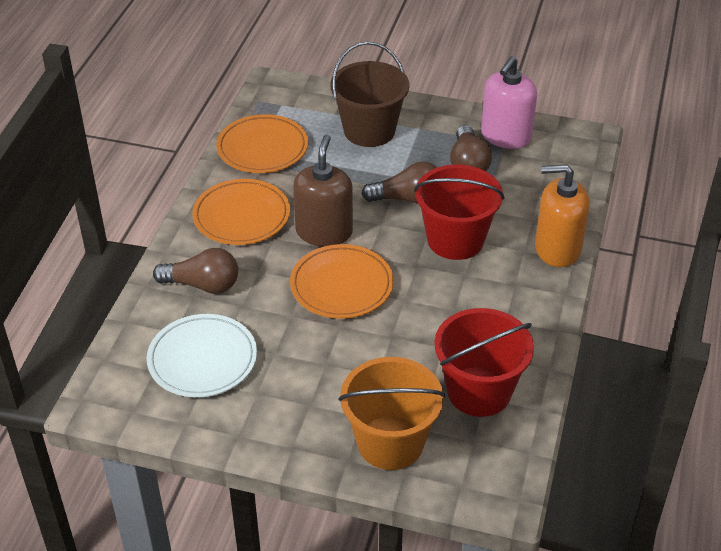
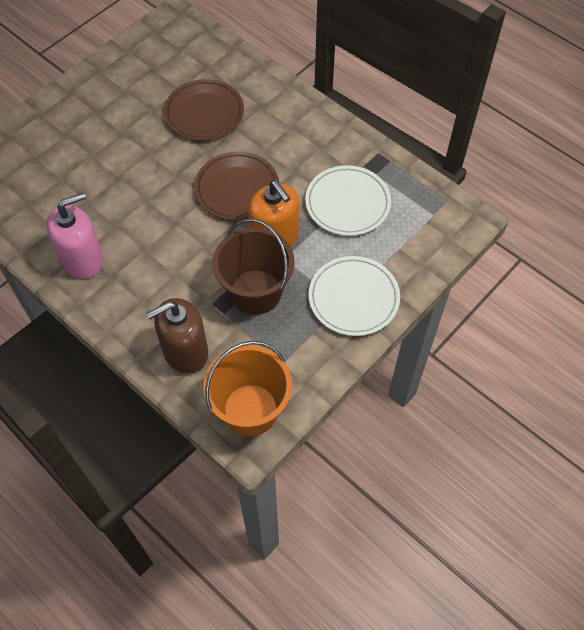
brown light bulb: [153,248,238,294] [362,161,437,204] [450,125,492,171] = 3 -> none = 0
brown plate: none = 0 -> [164,79,244,141] [194,151,279,220] = 2
orange plate: [192,179,290,245] [216,114,308,173] [290,244,393,319] = 3 -> none = 0
red bucket: [414,164,505,260] [435,308,534,417] = 2 -> none = 0
white plate: [147,314,257,397] = 1 -> [305,165,391,236] [309,256,400,336] = 2

